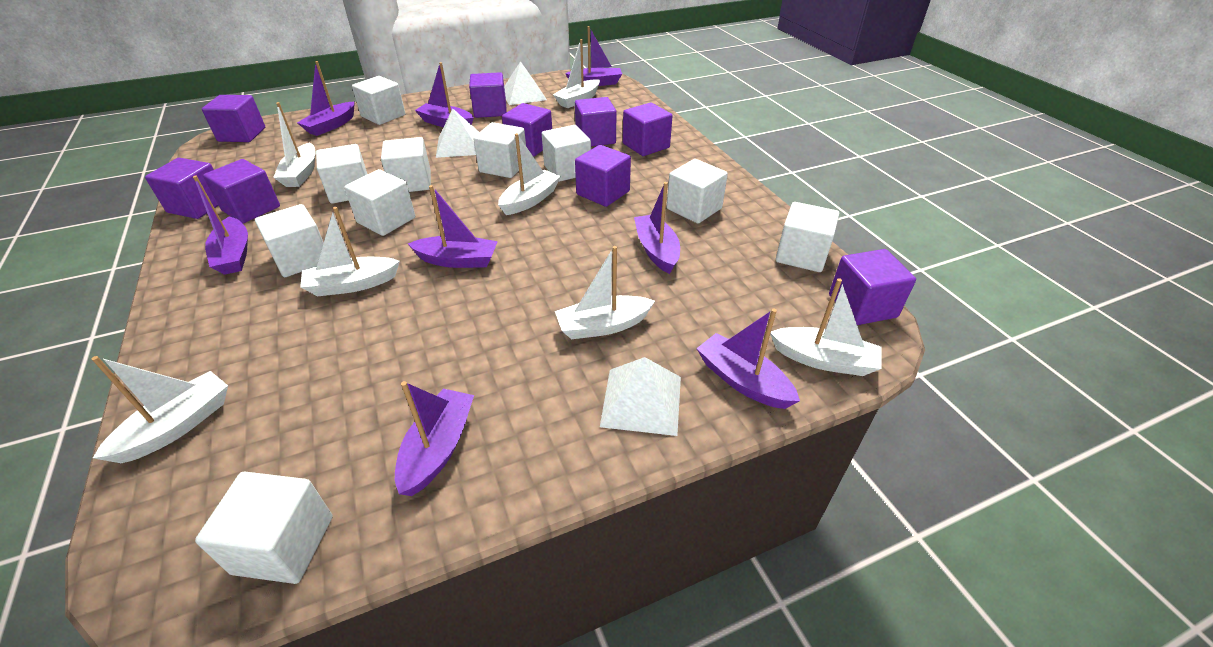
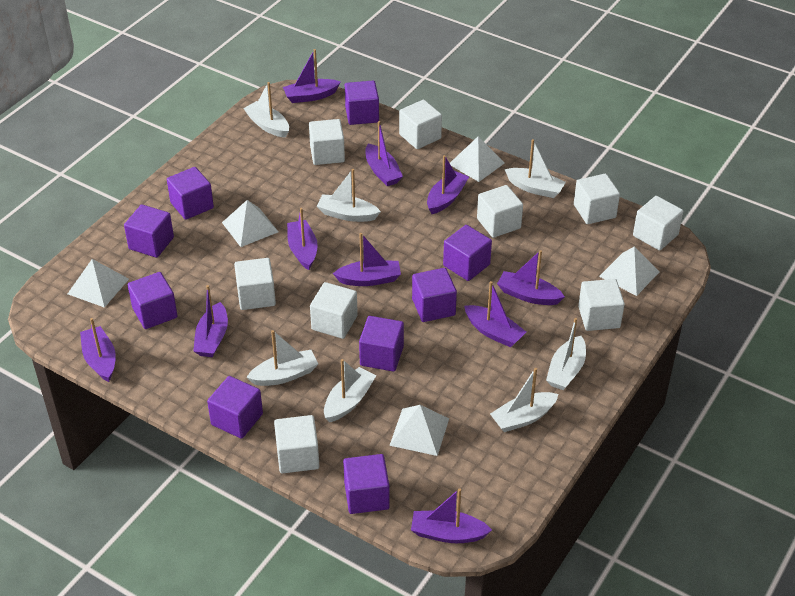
purple boat: [193,176,248,275] [297,61,355,136] [395,381,474,496] [408,185,498,268] [415,62,474,127] [565,26,622,86] [634,182,680,274] [696,308,800,409] = 8 -> [80,318,116,382] [193,285,228,357] [283,49,341,103] [287,208,318,270] [333,233,401,286] [365,121,403,186] [411,488,492,543] [427,155,469,214] [464,281,526,347] [497,250,565,305] = 10
white cube: [195,471,333,584] [255,204,324,277] [316,144,367,204] [344,169,415,236] [352,76,406,125] [381,137,431,192] [473,122,526,178] [542,125,591,182] [667,159,728,223] [776,202,839,272] = 10 -> [234,258,276,310] [274,415,319,474] [309,119,345,165] [310,282,358,339] [399,100,442,149] [477,185,523,238] [574,174,620,224] [578,279,625,331] [633,196,683,251] = 9
white pyramid: [436,109,479,158] [504,61,547,105] [600,357,681,436] = 3 -> [68,259,129,308] [222,200,278,247] [389,405,449,456] [450,136,505,182] [599,247,660,296] = 5

